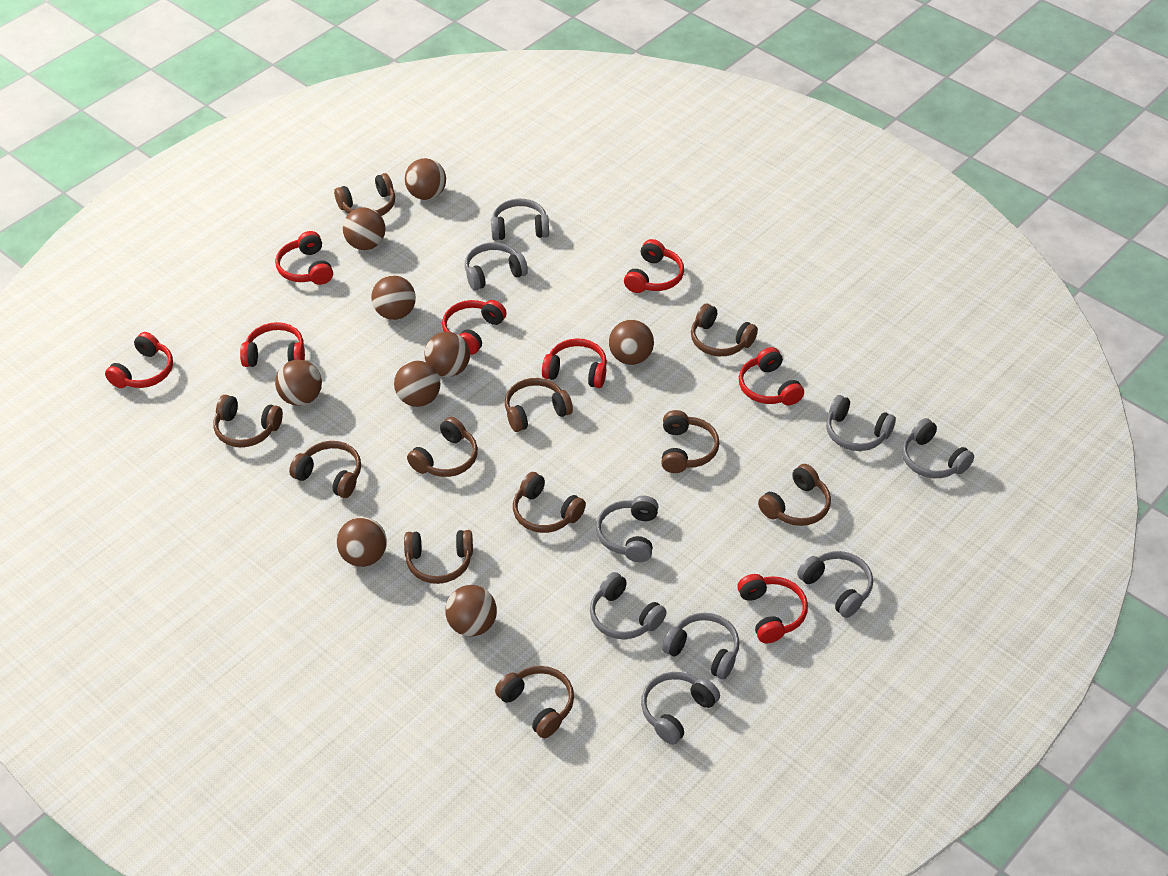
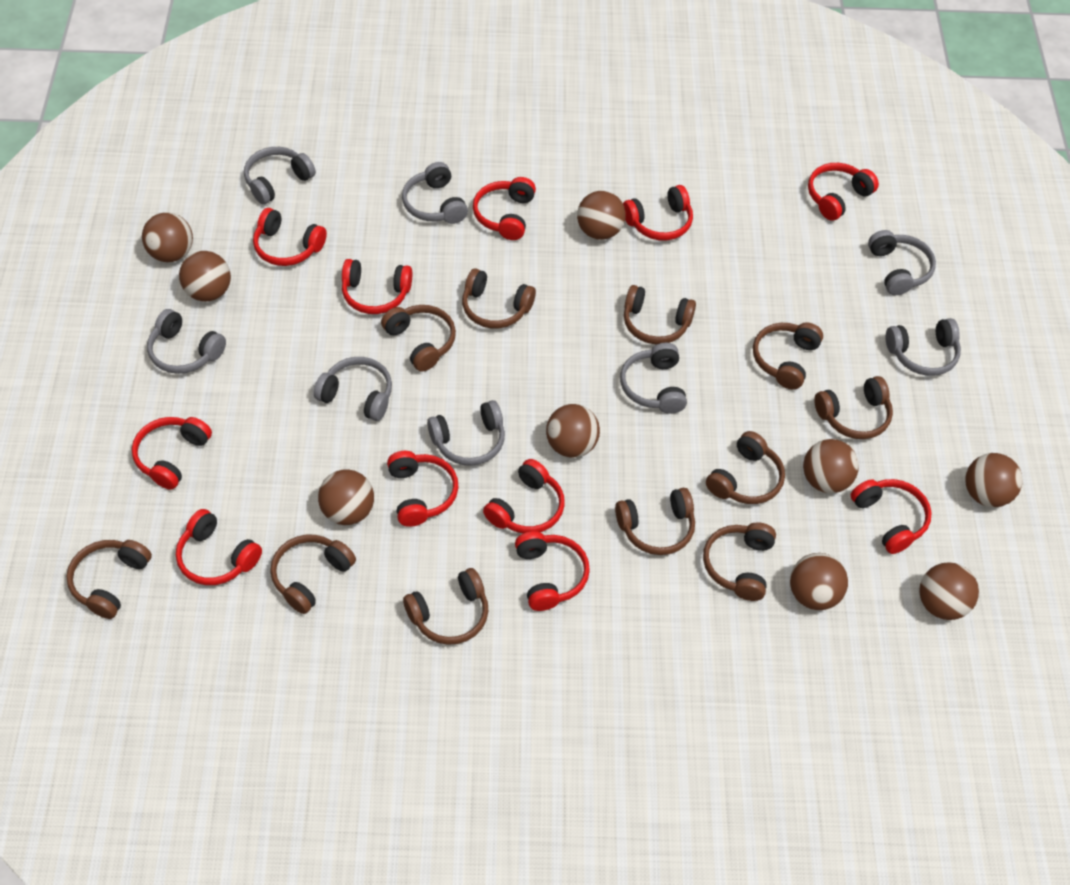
grey headphones: [465,242,528,291] [491,199,549,240] [590,572,667,639] [596,496,659,562] [641,672,720,745] [662,613,739,679] [797,551,873,618] [826,395,896,451] [902,418,974,478] = 9 -> [147,309,226,374] [244,147,316,205] [314,357,392,421] [402,162,468,224] [427,400,505,466] [620,343,687,414] [868,230,936,295] [886,318,961,376] = 8
red headphones: [105,332,173,388] [240,322,305,367] [275,231,333,285] [442,300,507,355] [542,338,607,388] [624,239,684,293] [737,574,808,643] [739,347,804,405] = 8 -> [132,417,212,490] [176,509,262,585] [253,208,327,266] [342,259,412,314] [387,451,458,527] [473,177,536,240] [483,459,565,534] [515,531,590,611] [623,185,693,241] [808,163,879,221] [851,479,932,554] = 11

